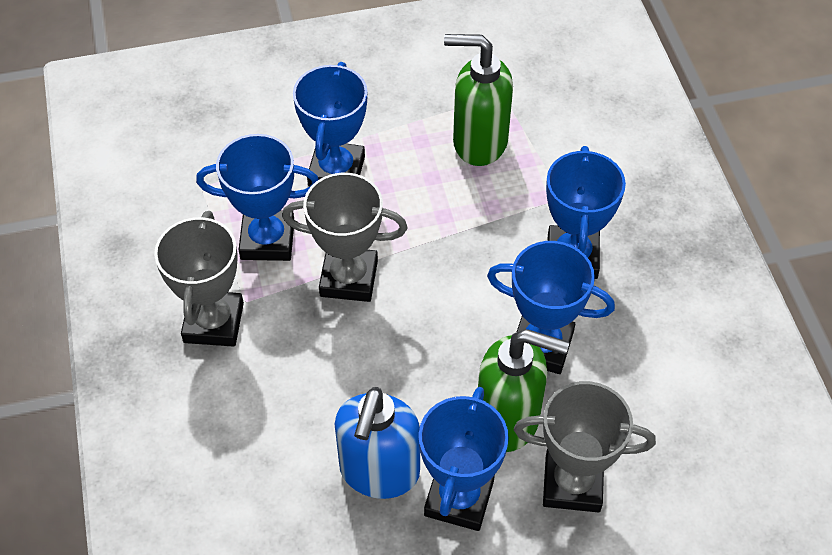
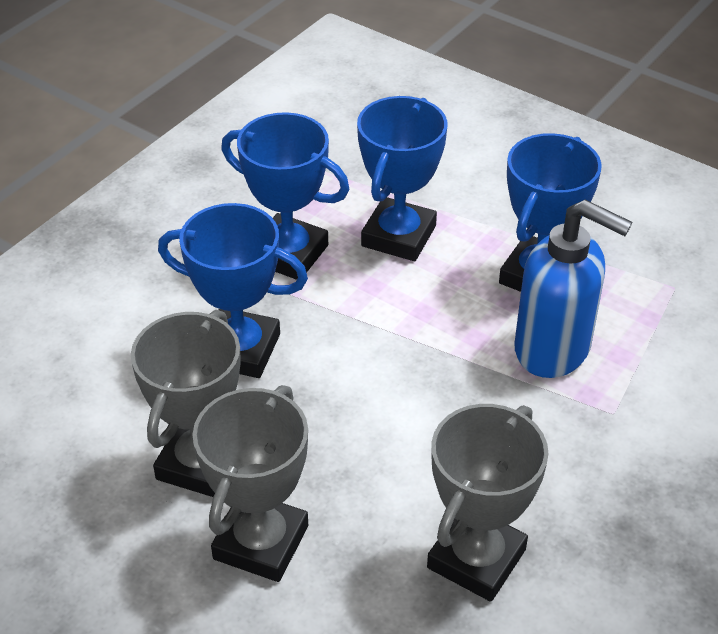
blue trophy: [196,134,319,261] [293,62,367,186] [419,387,509,531] [487,241,615,374] [546,146,626,279] = 5 -> [158,203,308,378] [221,112,350,280] [357,96,447,261] [499,133,602,292] = 4
green soap dispenser: [444,34,513,166] [478,329,569,452] = 2 -> none = 0

